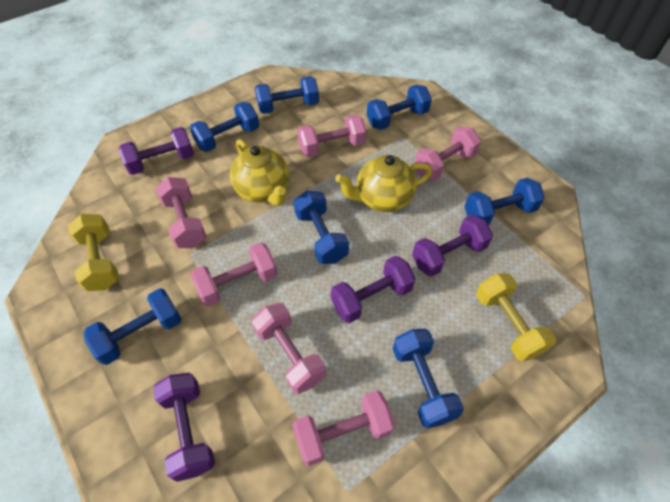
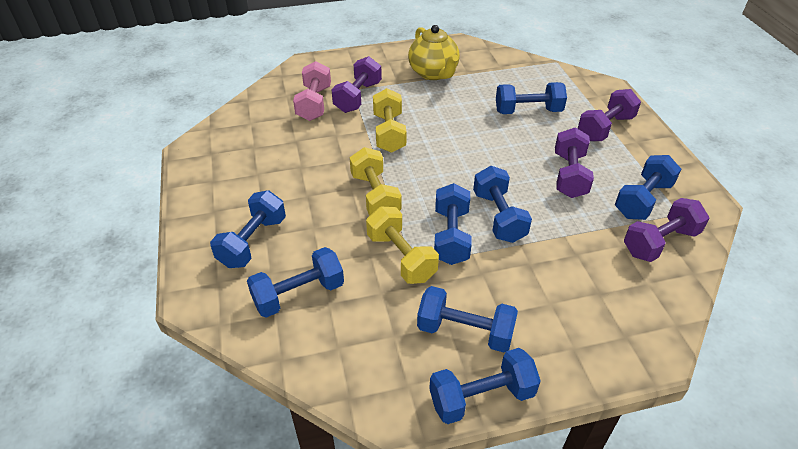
blue dumbbell: [84,288,181,365] [190,102,259,152] [255,76,319,114] [294,191,349,264] [367,85,432,130] [393,329,464,428] [464,178,545,225] = 7 -> [210,190,286,268] [247,247,344,317] [417,286,518,352] [429,348,541,424] [434,183,472,265] [473,166,532,243] [496,82,567,114] [615,155,681,220] = 8
pink dumbbell: [156,177,207,248] [191,242,278,306] [252,303,326,394] [293,390,395,466] [297,114,366,157] [414,126,481,181] = 6 -> [293,61,331,121] = 1
yellow dumbbell: [68,214,119,291] [476,273,556,361] = 2 -> [350,147,402,216] [366,207,439,284] [373,88,406,153] = 3
yellow teapot: [230,139,289,206] [335,155,432,212] = 2 -> [408,25,460,80] = 1

